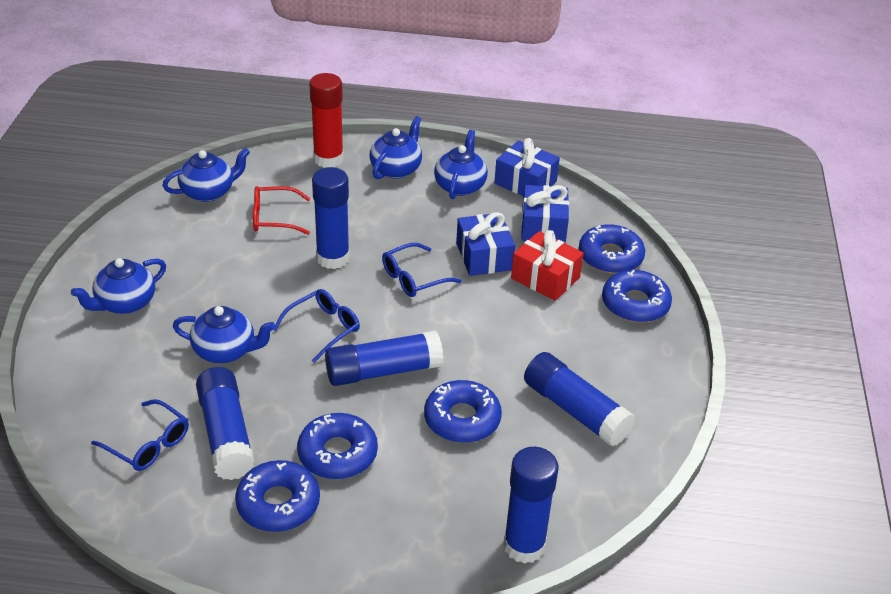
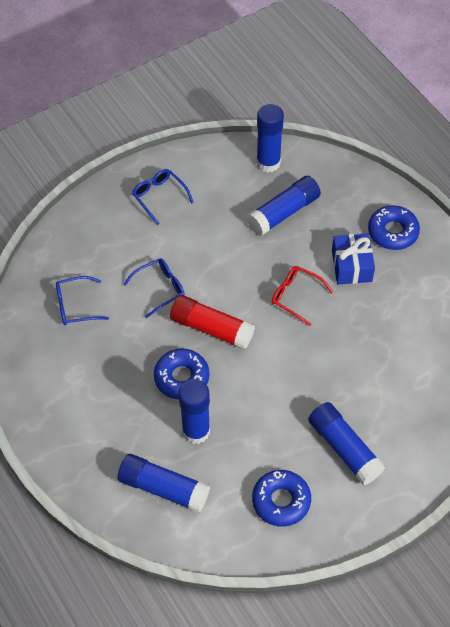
blue donut: [235,460,320,532] [297,413,378,479] [424,380,502,443] [578,224,645,274] [602,270,672,323] = 5 -> [154,348,209,399] [252,470,311,527] [368,205,420,250] = 3
blue gift: [456,212,515,276] [494,138,560,196] [521,185,569,243] = 3 -> [332,234,375,284] = 1
blue teapot: [71,258,166,314] [162,148,250,202] [173,306,275,363] [370,116,422,179] [434,130,488,199] = 5 -> none = 0
red gift: [511,230,584,301] = 1 -> none = 0

